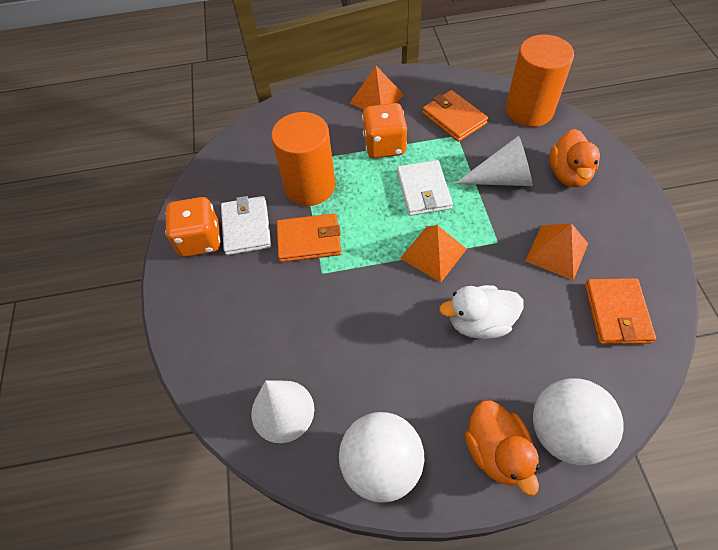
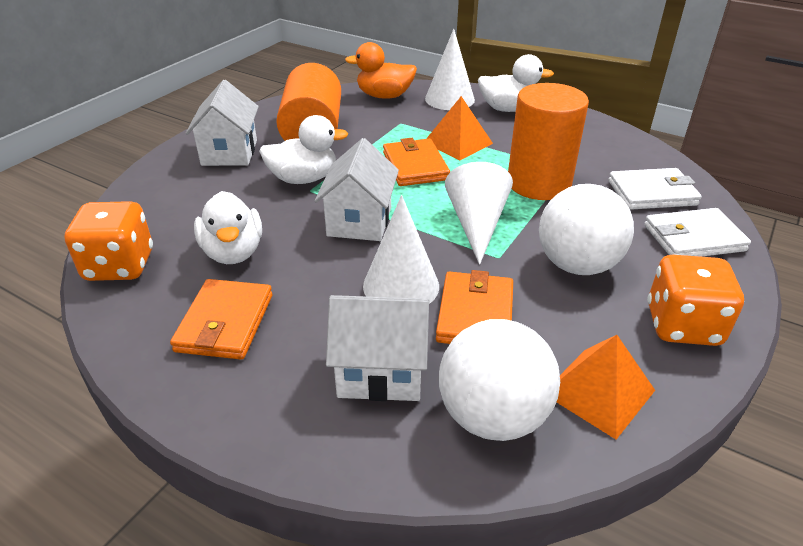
orange duck: [465,400,540,496] [549,129,600,187] = 2 -> [345,42,417,99] = 1
orange pyramid: [350,66,404,110] [400,225,467,283] [525,223,588,280] = 3 -> [426,96,493,160] [557,335,655,440] = 2
white cone: [251,380,314,443] [454,136,533,186] = 2 -> [363,195,439,304] [425,29,475,110] [445,162,513,265] = 3
white duck: [439,285,524,339] = 1 -> [194,191,262,264] [259,115,348,184] [478,54,554,112] = 3
white house: none = 0 -> [186,80,259,166] [315,138,399,241] [326,295,429,401] = 3

